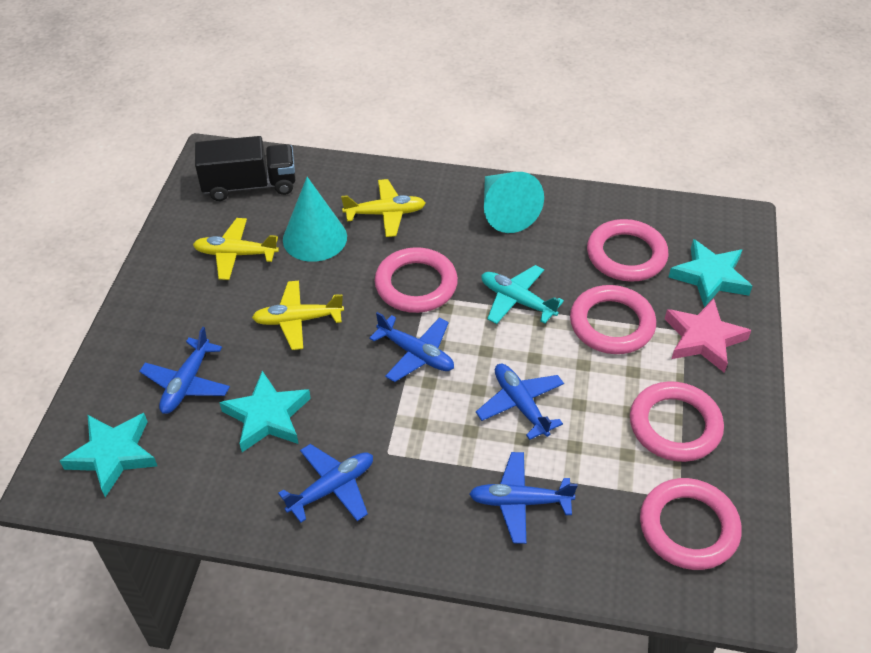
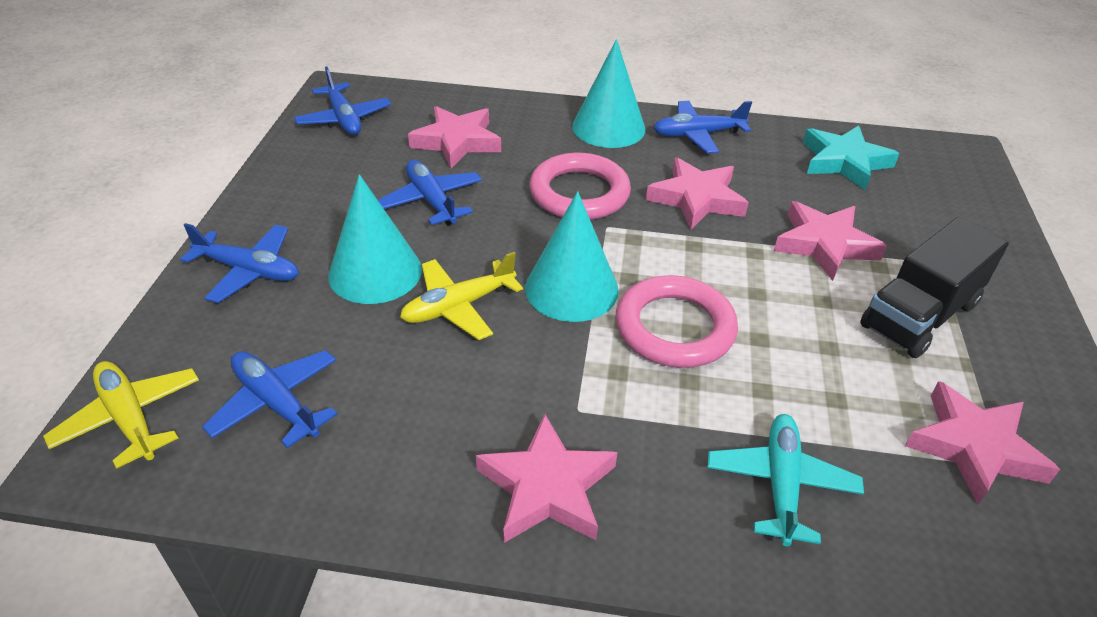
pink ring: [375,247,458,313] [570,285,656,354] [587,219,669,282] [630,381,724,462] [640,478,742,570] = 5 -> [529,153,631,220] [616,275,738,368] = 2
pink star: [665,298,752,373] = 1 -> [408,106,501,168] [476,414,617,543] [646,157,749,230] [774,201,887,281] [905,381,1060,504] = 5
turquoise cone: [283,177,347,262] [484,172,544,233] = 2 -> [328,174,422,304] [525,191,619,322] [572,39,646,148] = 3
turquoise star: [60,413,157,497] [219,371,311,452] [669,239,753,307] = 3 -> [803,125,899,190] = 1
yellow plane: [193,218,279,280] [252,281,344,350] [341,179,426,237] = 3 -> [43,361,199,469] [400,252,523,340] = 2

